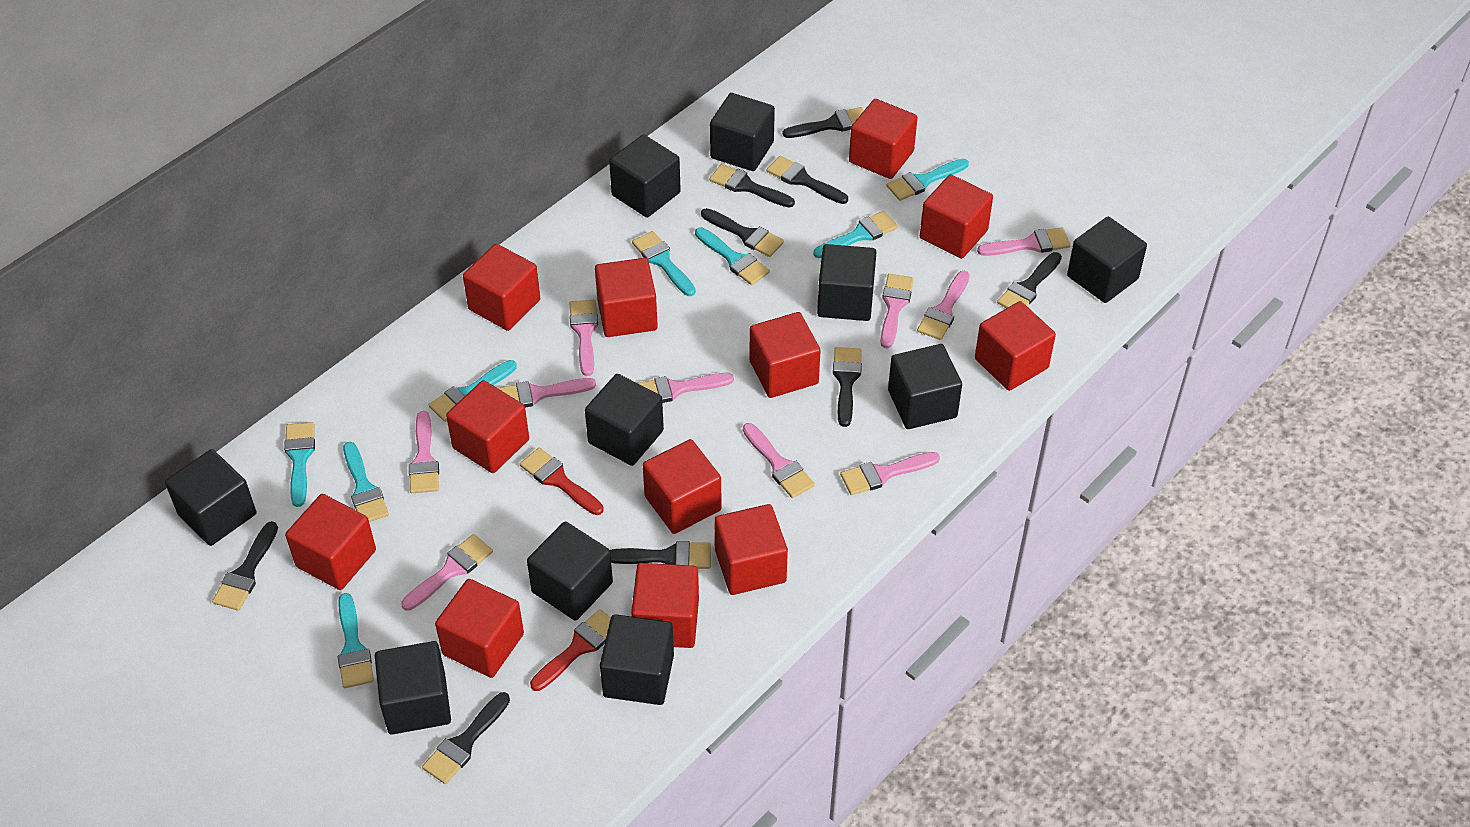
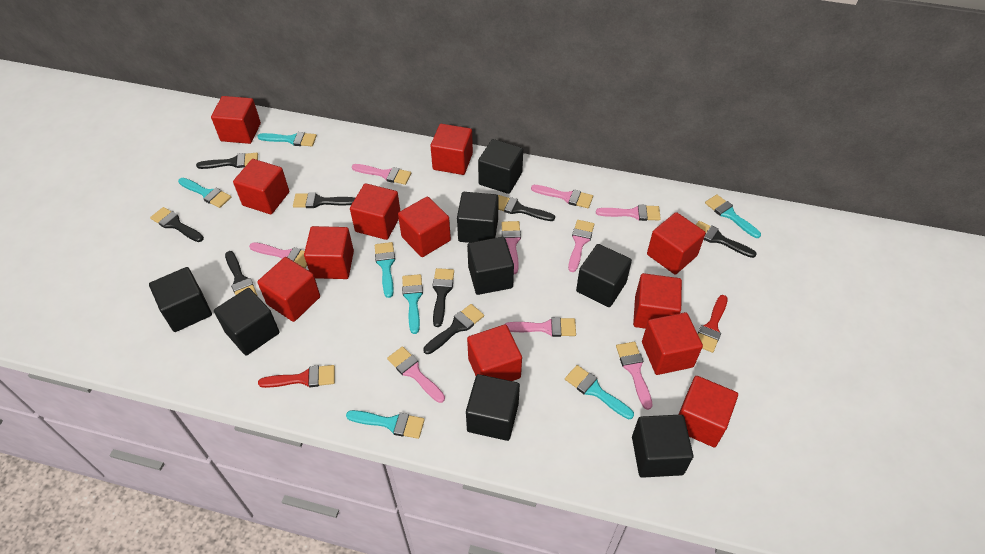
black brush: [212,521,278,611] [422,692,510,784] [610,541,711,569] [701,208,784,257] [709,164,795,208] [766,156,848,204] [783,107,864,138] [833,347,862,427] [997,252,1062,308] = 9 -> [150,207,204,242] [196,153,258,169] [225,251,257,295] [293,193,355,208] [423,304,484,354] [433,268,454,327] [498,195,555,221] [696,221,757,258] = 8
black cube: [165,449,257,546] [375,641,451,735] [527,522,613,621] [585,374,664,466] [600,614,674,705] [609,135,681,218] [710,93,775,171] [817,244,876,321] [888,344,962,429] [1067,217,1147,303] = 10 -> [149,267,212,332] [214,288,280,356] [457,192,498,243] [466,374,520,441] [467,237,514,295] [478,139,523,194] [576,244,632,307] [632,414,693,478] = 8
pink brush: [401,534,493,611] [409,411,439,493] [498,378,596,408] [570,300,598,376] [638,373,734,403] [743,423,815,498] [840,452,940,495] [881,274,914,349] [917,271,970,340] [977,227,1071,256] = 10 -> [249,242,307,268] [352,164,411,185] [387,346,445,403] [501,221,521,274] [505,317,576,337] [531,185,593,208] [568,220,594,272] [596,204,661,221] [616,342,653,410] = 9
turquoise brush: [284,422,315,507] [338,593,374,688] [343,442,389,522] [429,360,517,422] [632,231,696,296] [695,227,770,285] [813,211,898,258] [886,158,969,201] = 8 -> [178,178,231,208] [257,132,317,146] [346,410,425,439] [375,242,395,298] [402,274,423,334] [565,365,634,419] [705,194,761,238] = 7

